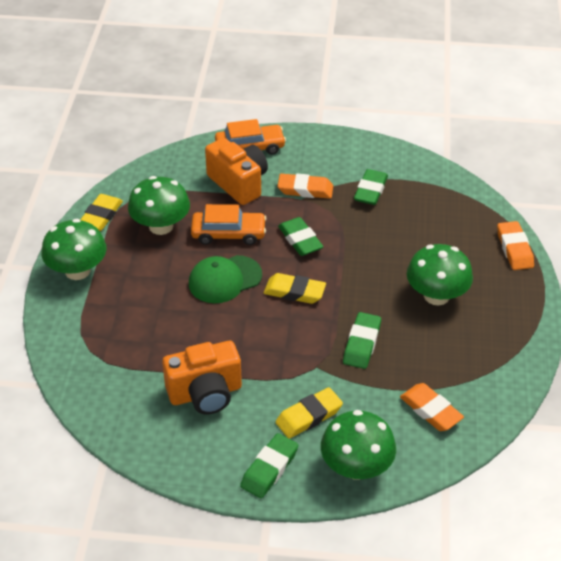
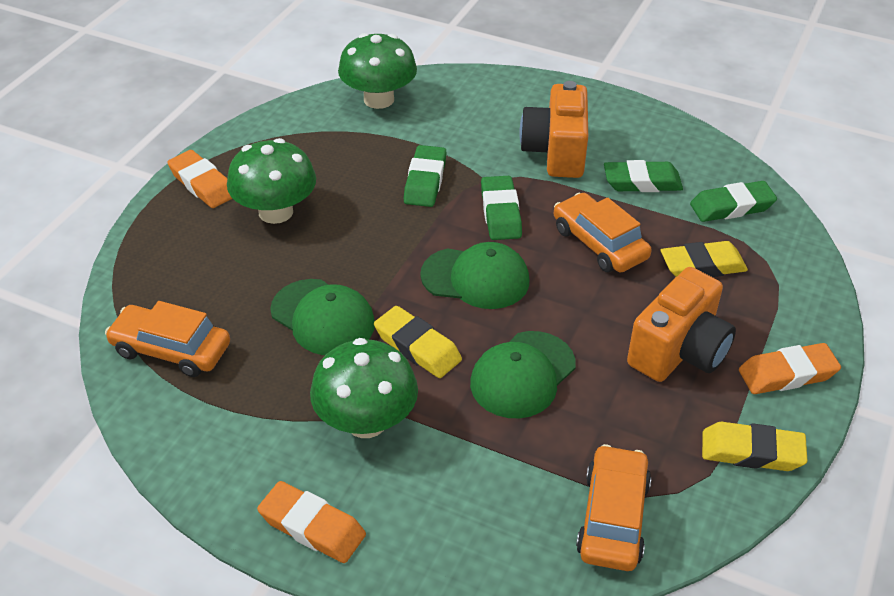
green cap: [189,255,262,303] = 1 -> [270,279,375,355] [420,242,529,309] [470,331,576,418] = 3
green mushroom: [41,219,106,280] [128,176,190,235] [321,410,396,480] [407,244,473,306] = 4 -> [227,138,316,224] [310,338,418,438] [338,33,417,109] = 3
orange car: [191,204,267,245] [215,119,286,155] = 2 -> [105,301,230,377] [554,193,652,272] [576,444,651,571] = 3

